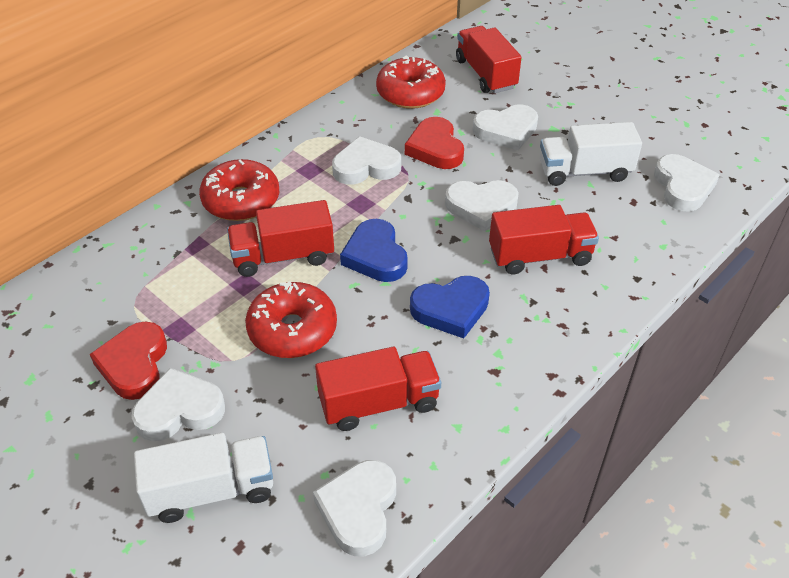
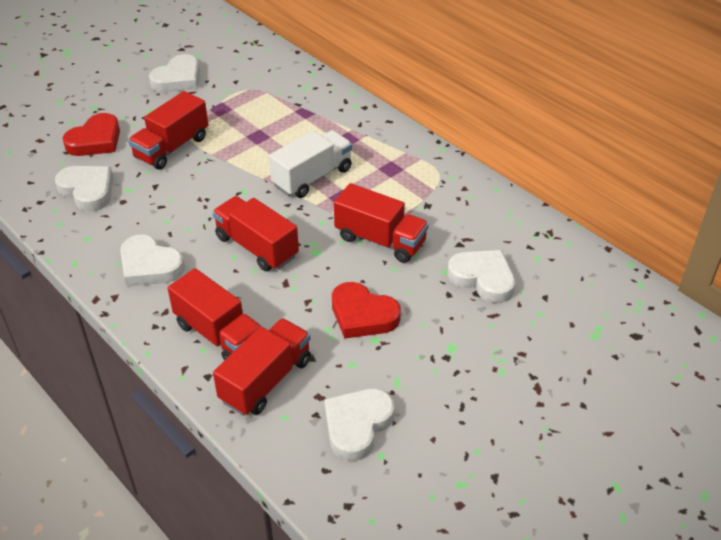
blue heart: [340,219,408,282] [410,276,490,339] = 2 -> none = 0
red donut: [199,159,279,221] [245,281,337,358] [376,56,446,109] = 3 -> none = 0
red truck: [227,200,334,277] [315,347,441,431] [456,26,522,93] [489,205,599,275] = 4 -> [128,91,208,170] [168,268,262,360] [212,196,299,271] [213,318,311,416] [334,183,429,263] = 5
white heart: [132,368,225,441] [313,460,396,557] [332,136,401,185] [445,180,519,231] [473,104,538,150] [654,154,720,212] = 6 -> [55,166,113,212] [120,235,185,287] [149,54,200,92] [324,388,395,461] [448,250,515,303] = 5
white truck: [134,433,273,523] [540,122,642,186] = 2 -> [269,130,352,198] = 1

